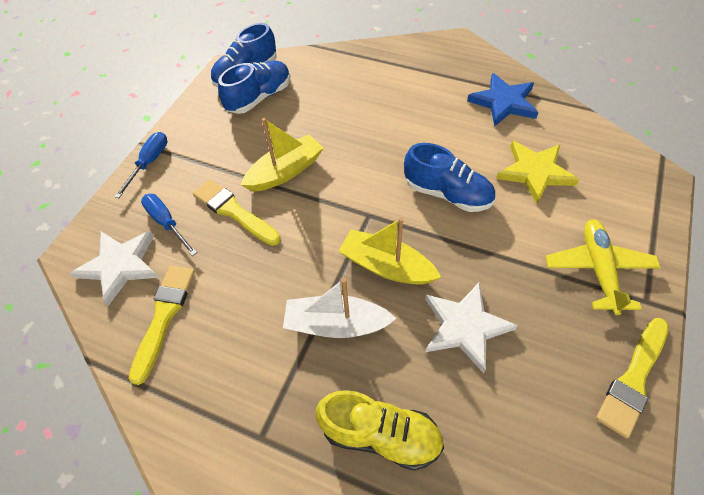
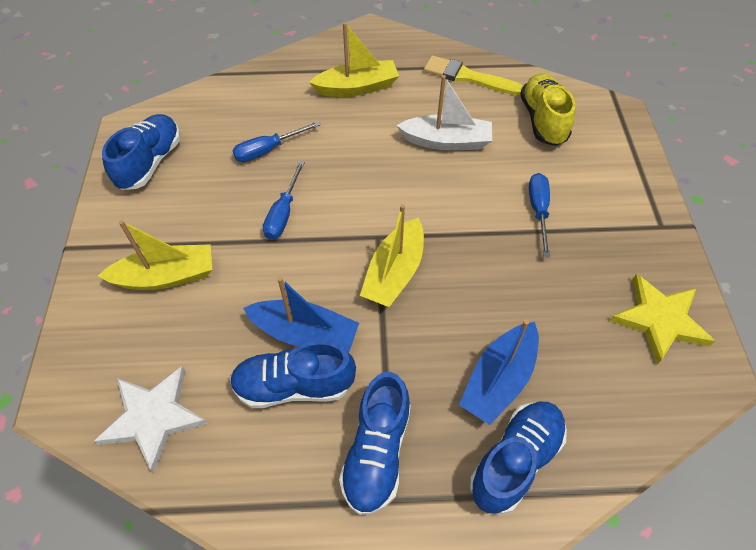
blue boat: none = 0 -> [243,277,359,352] [459,320,539,425] = 2
blue screwdriver: [114,132,167,198] [141,194,197,256] = 2 -> [232,121,321,162] [263,161,305,240] [529,173,550,257] = 3
blue shoe: [210,23,277,87] [218,61,290,114] [404,143,495,212] = 3 -> [102,114,180,190] [230,341,356,408] [339,372,411,515] [470,402,567,514] = 4
blue star: [467,73,539,127] = 1 -> none = 0
white star: [70,231,159,306] [425,282,518,373] = 2 -> [94,366,208,473] = 1
yellow boat: [241,118,324,192] [339,218,441,285] = 2 -> [98,220,212,290] [309,22,399,97] [360,204,424,307] = 3
yellow brush: [129,266,195,385] [193,179,280,246] [596,318,669,438] = 3 -> [424,55,523,95] = 1
yellow plane: [545,219,661,315] = 1 -> none = 0

